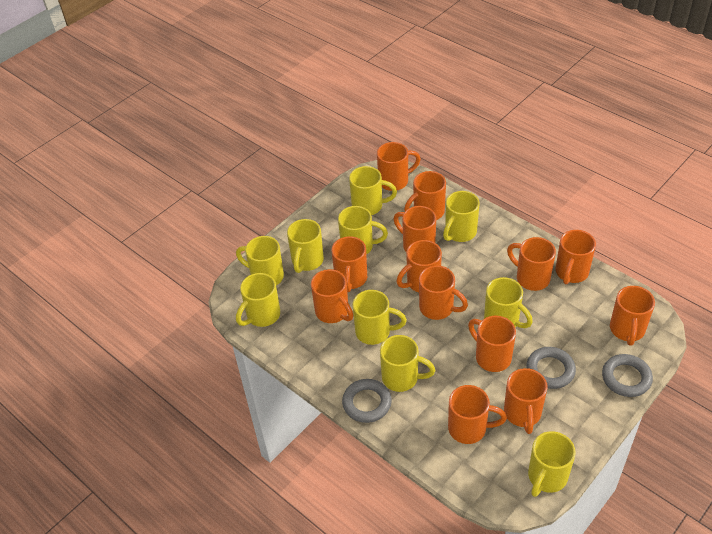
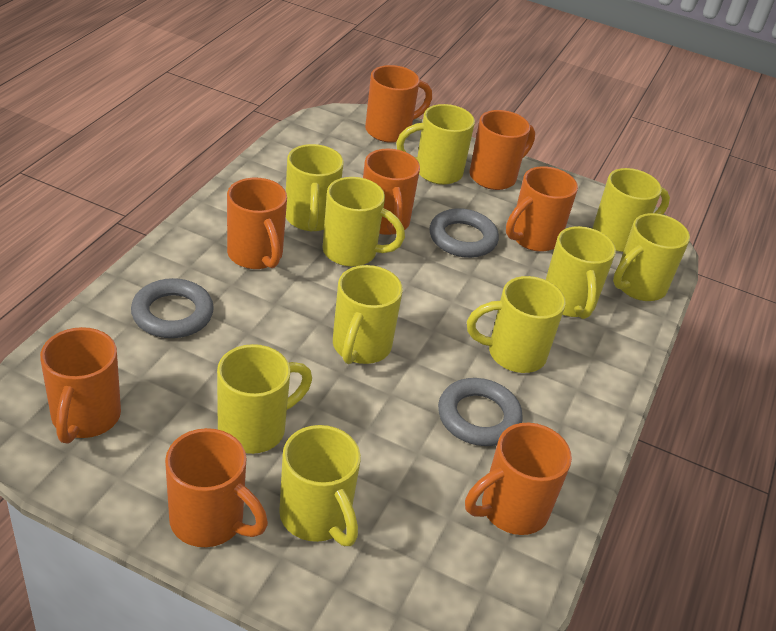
orange mug: [311,269,353,323] [331,236,367,292] [377,142,421,191] [394,206,436,252] [397,240,442,292] [404,171,446,220] [419,265,468,320] [448,385,507,444] [468,316,516,372] [504,368,548,434] [507,237,556,291] [556,230,596,284] [610,286,655,346] = 13 -> [40,327,121,444] [165,428,268,547] [227,178,287,269] [363,149,420,235] [365,65,432,143] [465,423,572,535] [469,110,535,190] [506,166,578,252] = 8

